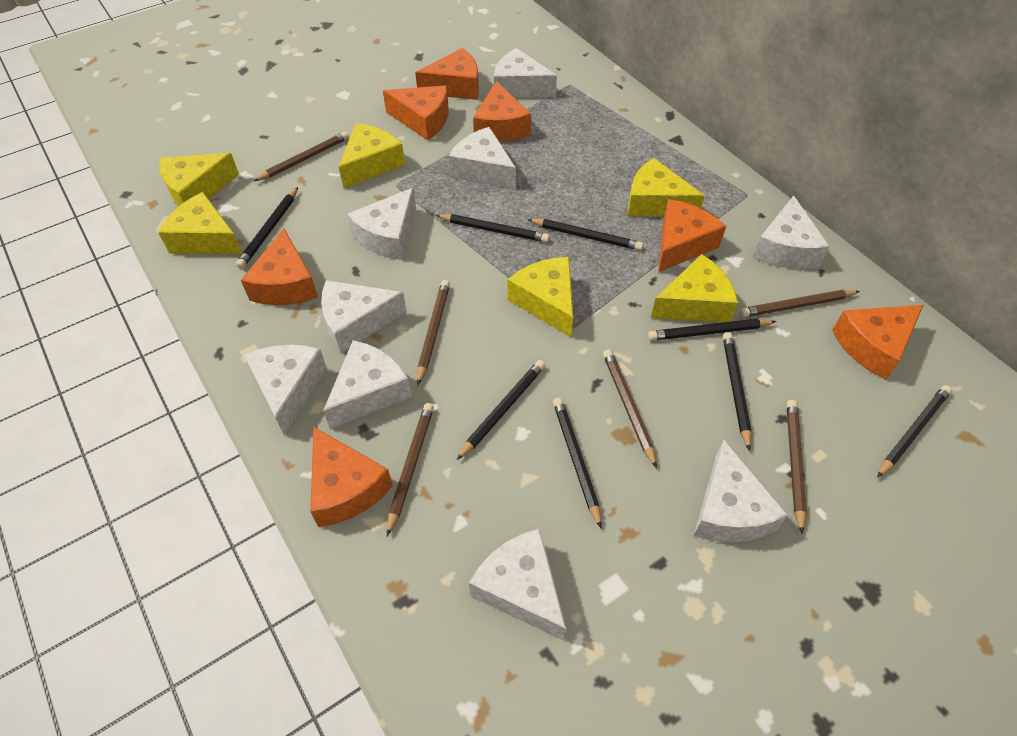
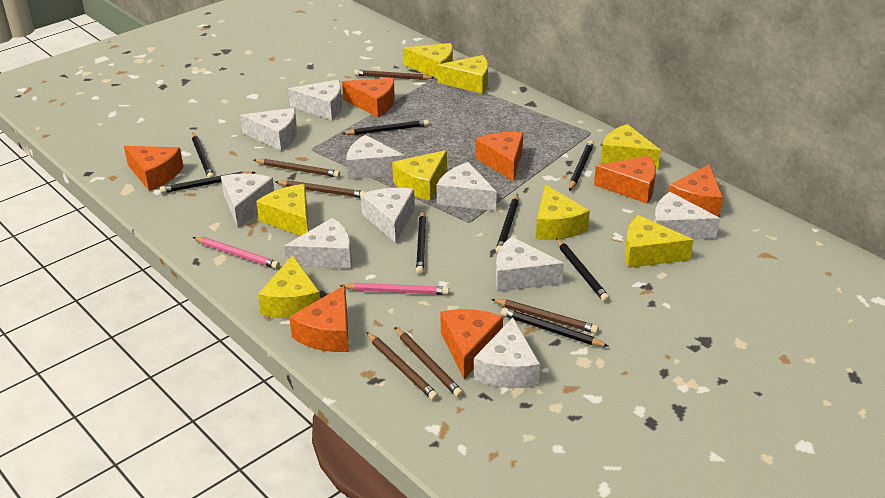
pink pencil: none = 0 -> [193,237,280,269] [340,283,449,295] = 2
white cheese: [244,345,327,436] [321,280,407,353] [323,340,412,429] [347,188,416,260] [449,127,516,189] [469,528,566,640] [494,48,557,98] [693,440,788,543] [752,196,830,269] = 9 -> [221,173,274,227] [240,108,297,151] [284,218,352,269] [288,80,342,120] [346,135,405,180] [361,188,415,243] [437,162,497,211] [474,317,540,388] [496,237,564,292] [654,192,720,239] = 10
yellow cheese: [158,192,242,254] [159,153,239,206] [339,123,405,188] [508,257,573,337] [628,158,705,217] [651,254,738,322] = 6 -> [256,184,308,236] [258,255,320,318] [392,150,447,201] [403,43,453,79] [438,55,488,94] [536,184,590,240] [601,124,661,169] [625,215,693,268] = 8

